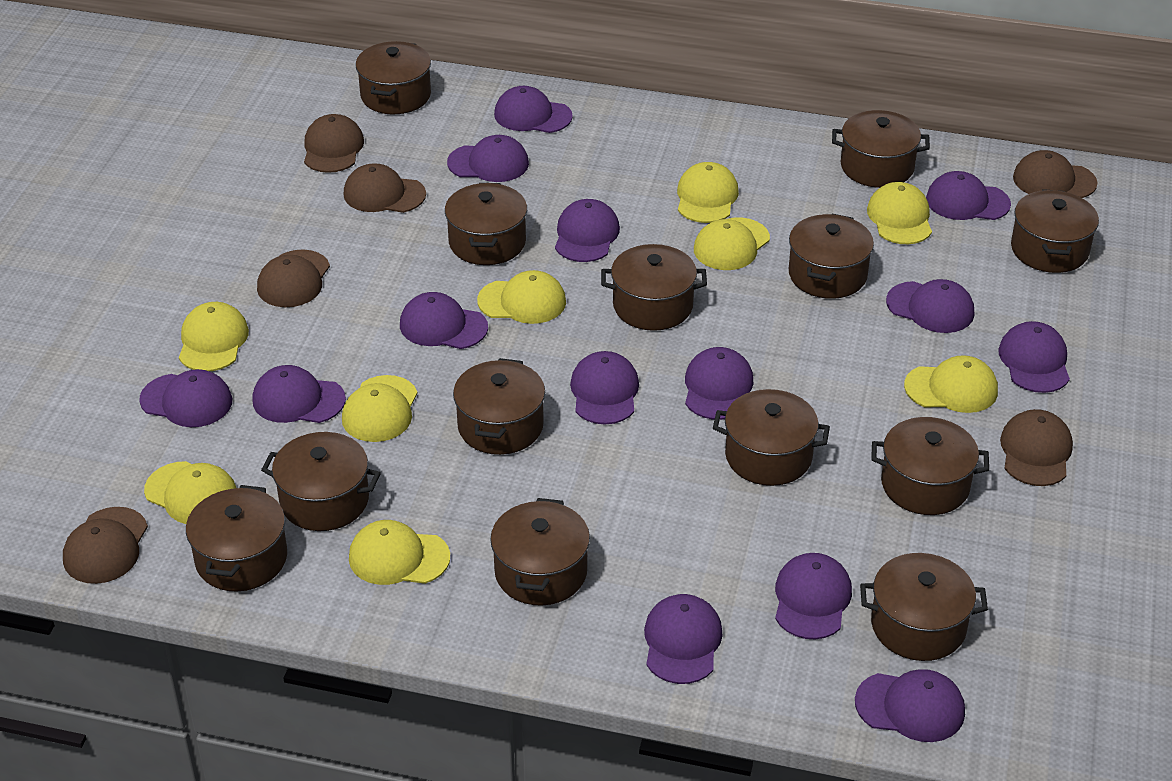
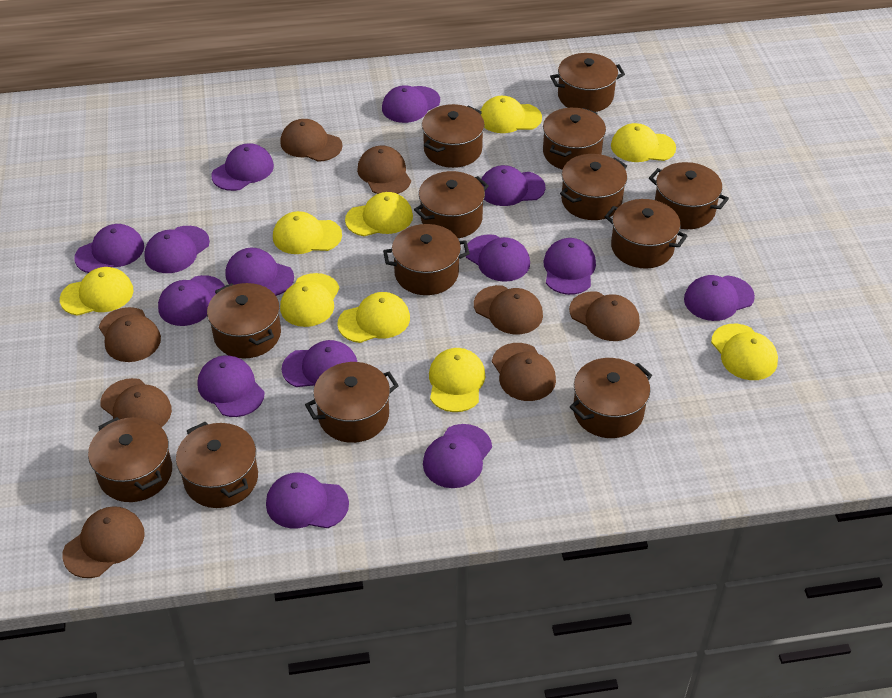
brown cap: [63,507,148,584] [257,250,330,307] [304,114,364,173] [343,163,426,213] [1000,409,1073,486] [1013,150,1097,198] = 6 -> [62,506,145,578] [99,307,161,362] [100,378,172,428] [280,119,342,162] [357,146,411,194] [474,285,543,334] [492,343,556,401] [569,291,640,341] = 8

